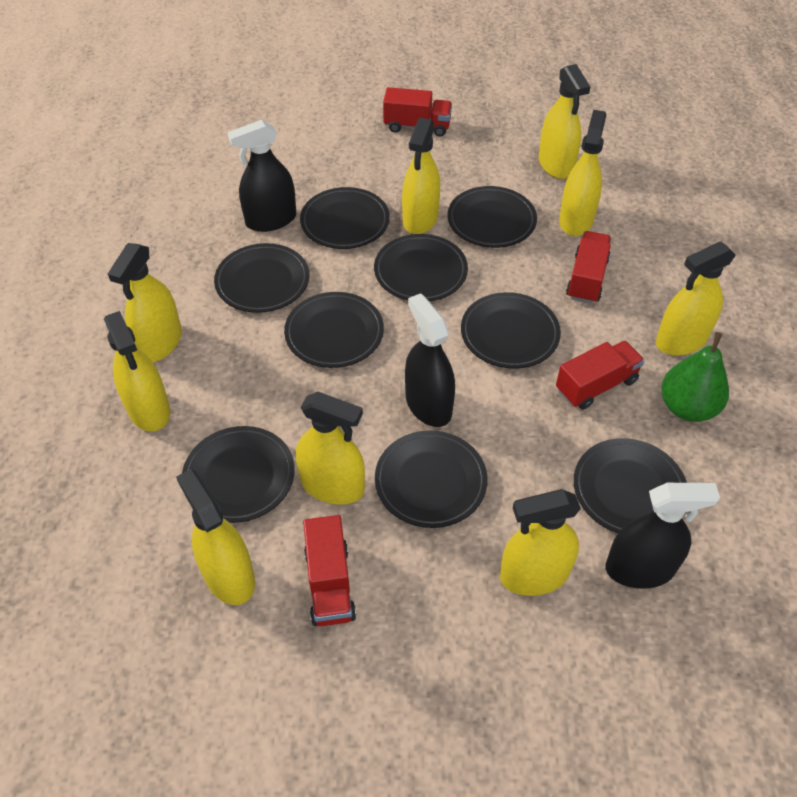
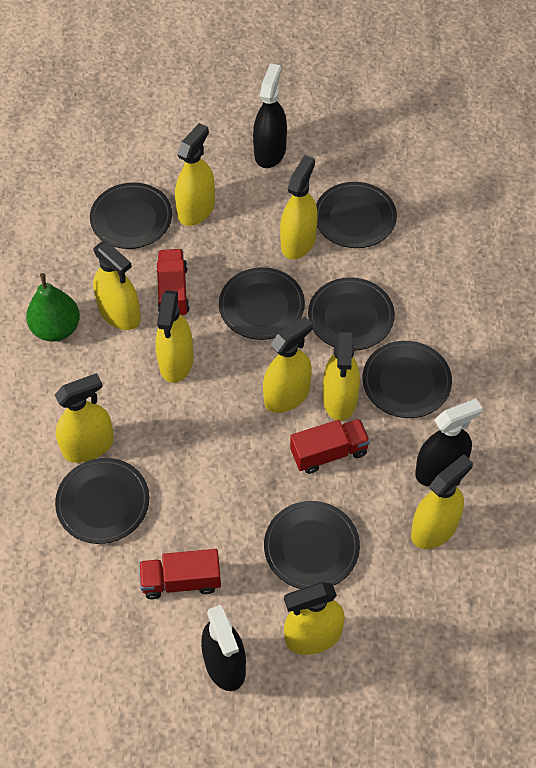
black plate: [182,426,295,523] [214,243,309,313] [284,292,384,368] [300,187,390,249] [374,234,468,301] [375,431,488,528] [447,186,537,248] [461,292,561,369] [574,438,687,533] = 9 -> [55,458,149,544] [90,182,172,249] [219,267,305,340] [264,501,360,589] [308,277,395,351] [316,182,397,248] [363,341,452,418] = 7
red truck: [303,515,356,626] [383,87,452,137] [556,341,645,410] [566,231,611,304] = 4 -> [139,549,221,599] [156,249,190,316] [290,419,370,474] = 3

